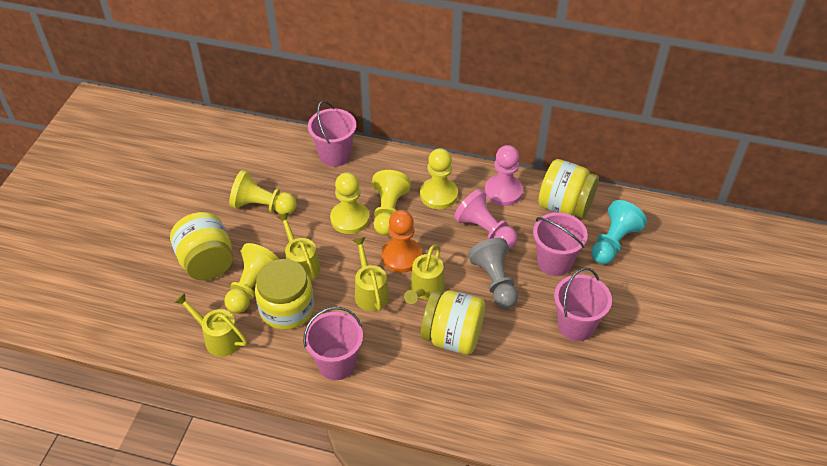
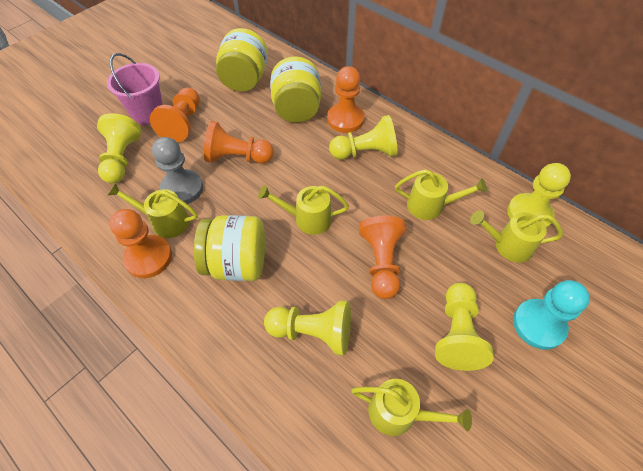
orange pawn: [382,210,422,273] = 1 -> [109,209,172,278] [150,87,200,142] [204,121,274,164] [327,66,365,133] [359,216,406,299] = 5
pink bucket: [303,307,363,380] [308,101,356,167] [533,212,588,276] [554,268,612,341] = 4 -> [107,53,163,125] = 1
pink pawn: [454,189,517,249] [485,145,523,206] = 2 -> none = 0
yellow jar: [170,212,233,280] [255,259,314,330] [421,290,485,355] [538,159,599,218] = 4 -> [194,215,265,281] [216,28,268,92] [270,56,321,123] = 3
yellow watering can: [174,293,247,357] [277,212,320,281] [353,237,389,311] [404,244,445,304] = 4 -> [108,183,198,238] [258,185,349,235] [351,379,472,436] [395,169,487,220] [470,210,563,262] = 5

